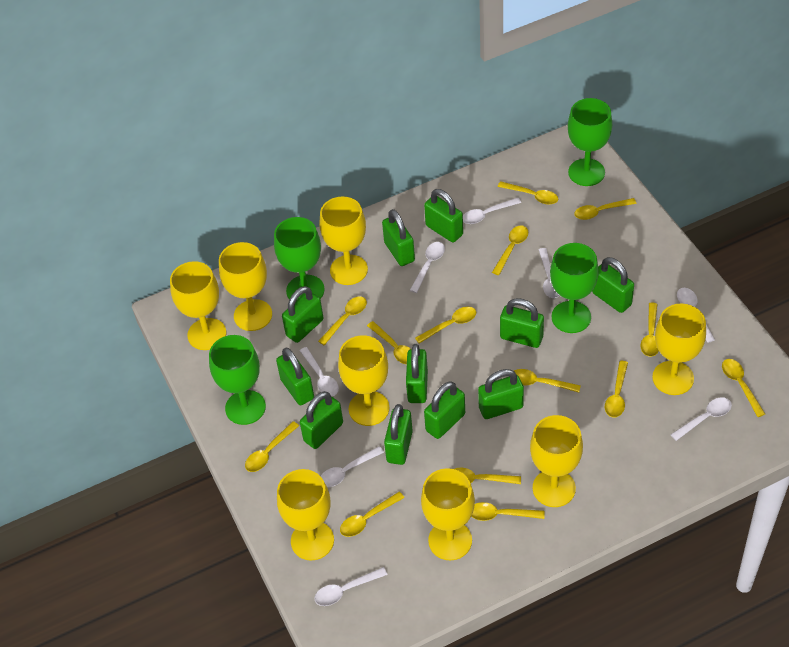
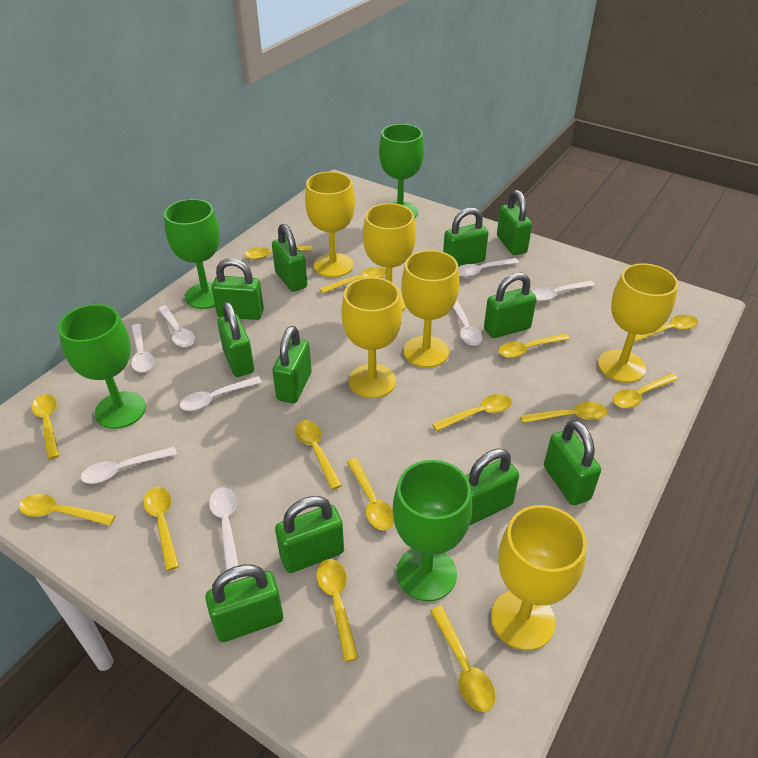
yellow goblet: [170,261,226,350] [219,242,272,331] [277,469,334,561] [320,197,368,285] [338,335,389,426] [421,468,475,560] [530,415,583,507] [652,303,706,395] = 8 -> [305,171,355,277] [341,277,402,398] [363,203,416,311] [401,250,460,368] [491,505,587,650] [598,263,678,383] = 6

